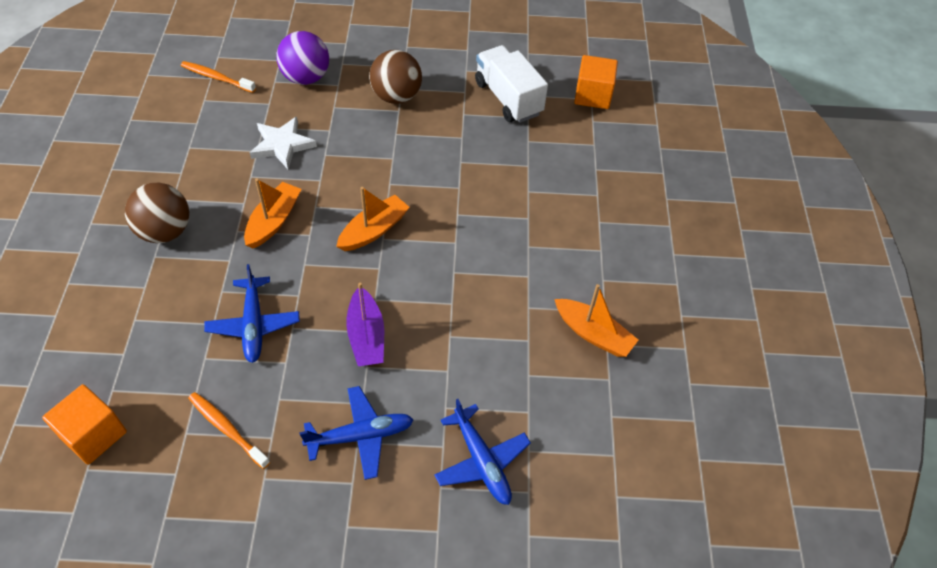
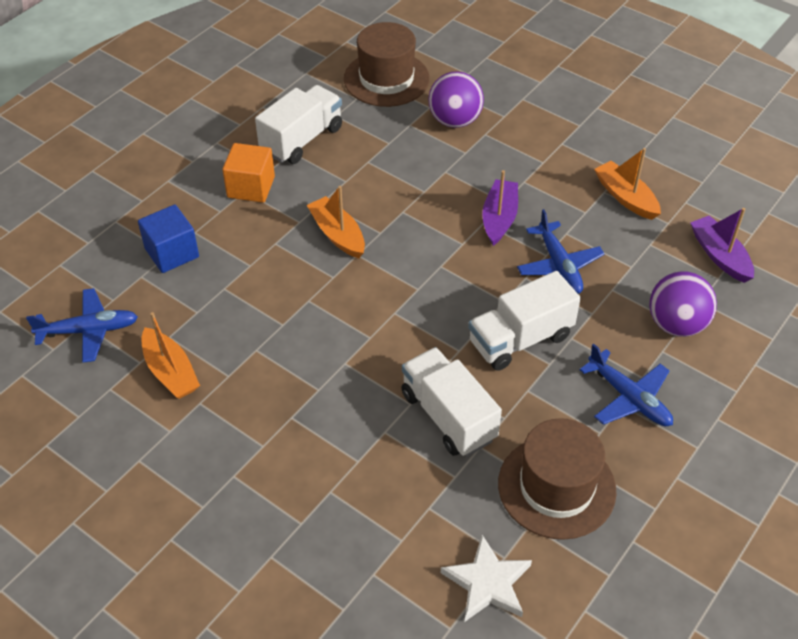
blue cube: none = 0 -> [138,204,199,273] = 1
brown ball: [125,183,189,243] [369,50,422,104] = 2 -> none = 0
brown hat: none = 0 -> [344,22,430,107] [498,418,616,540] = 2
orange cube: [42,384,127,465] [574,55,618,109] = 2 -> [222,143,275,203] = 1
orange toothbrush: [181,61,256,93] [188,392,270,469] = 2 -> none = 0
purple ball: [276,31,329,85] = 1 -> [428,71,484,128] [649,271,717,337] = 2
purple boat: [346,283,384,366] = 1 -> [482,170,518,246] [690,208,754,283] = 2
white truck: [475,45,548,123] = 1 -> [255,85,342,164] [401,347,502,456] [468,271,581,371] = 3

